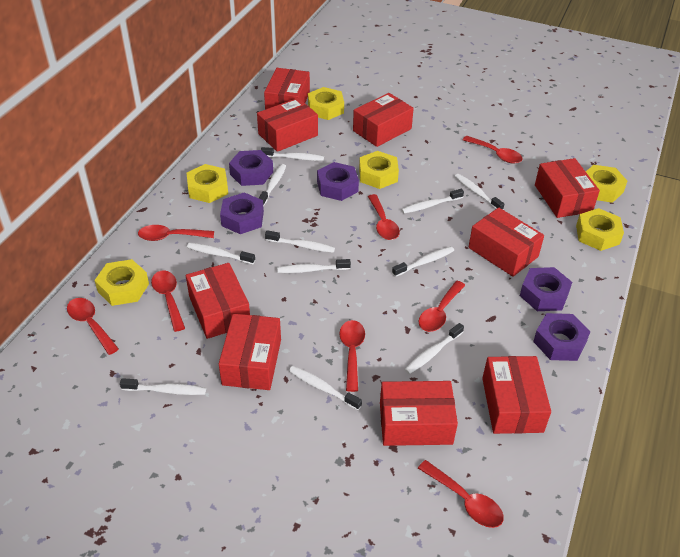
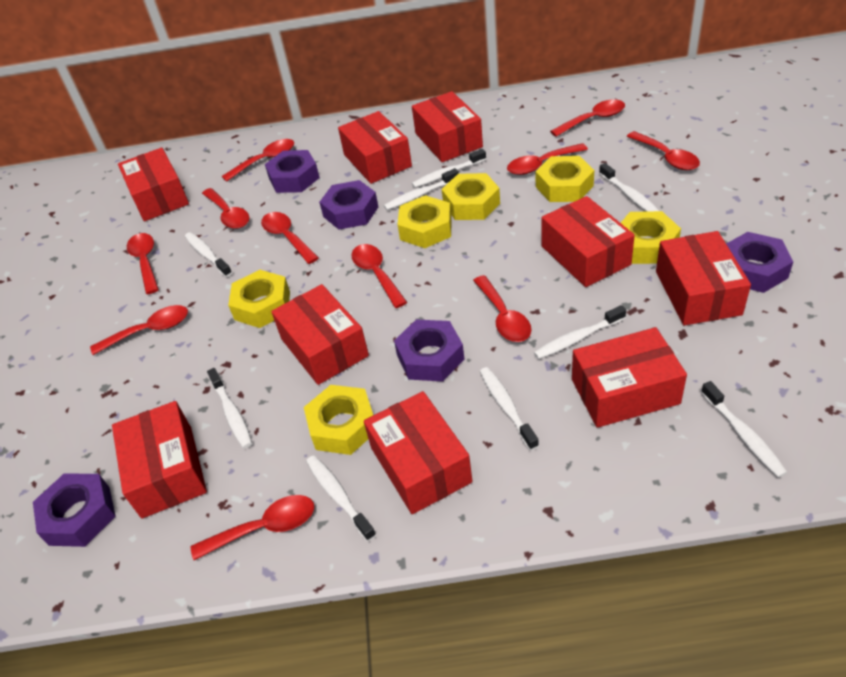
red spoon: [67,298,119,355] [138,225,214,241] [151,270,185,332] [339,320,365,392] [368,194,400,240] [418,460,504,528] [419,281,465,332] [463,136,523,164] = 8 -> [90,305,188,355] [127,233,159,294] [191,495,314,560] [202,188,249,229] [222,139,294,182] [261,212,319,264] [351,244,407,308] [473,275,532,342] [507,143,588,175] [550,99,625,137] [627,131,700,170] = 11
white toothbrush: [120,378,206,395] [187,243,255,264] [259,164,286,206] [261,147,324,161] [265,230,335,253] [277,259,351,273] [289,366,362,410] [392,246,454,277] [401,189,464,214] [404,323,464,374] [454,174,504,210] = 11 -> [185,232,232,277] [207,368,252,448] [306,455,376,541] [384,168,459,210] [412,149,486,188] [480,367,539,450] [534,305,626,359] [599,163,659,212] [701,381,788,478] = 9

